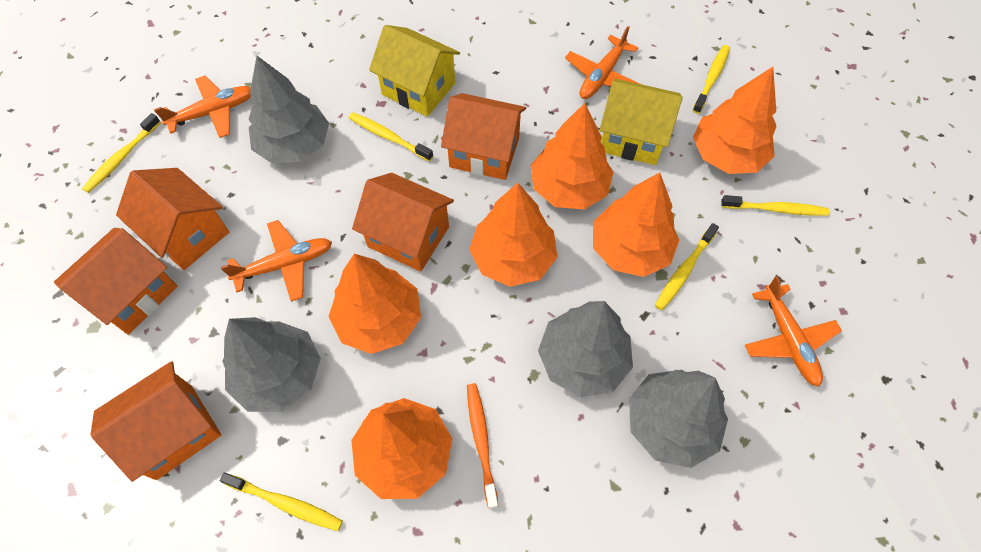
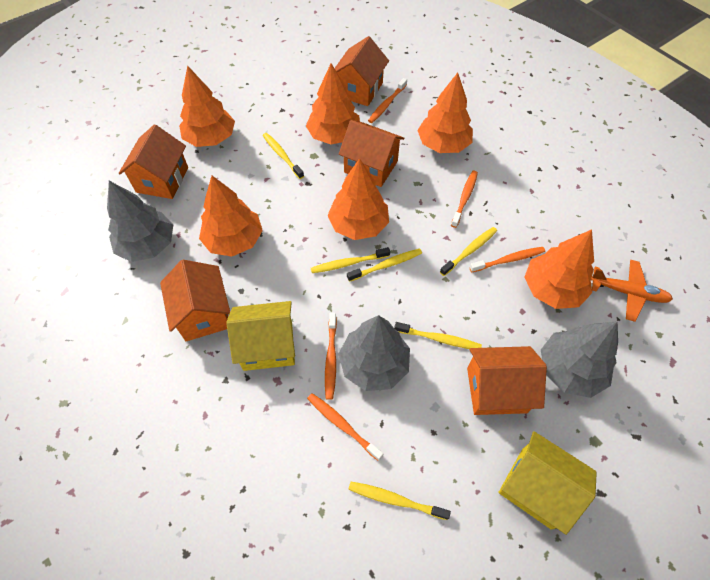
grey tree: [222,317,321,412] [249,56,329,163] [538,301,633,397] [629,370,728,468] = 4 -> [107,181,173,262] [339,315,410,391] [541,321,618,398] = 3
orange plane: [154,75,251,138] [221,220,332,302] [565,26,640,99] [745,276,842,387] = 4 -> [591,260,673,322] = 1
orange toothbrush: [467,383,498,509] = 1 -> [307,393,383,461] [325,313,337,400] [368,78,407,123] [451,171,478,228] [469,247,545,272] = 5

